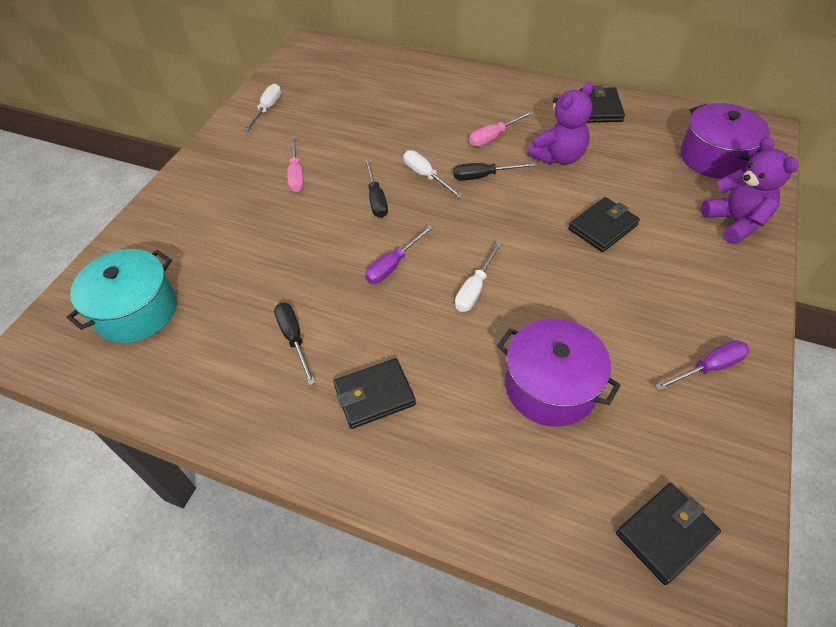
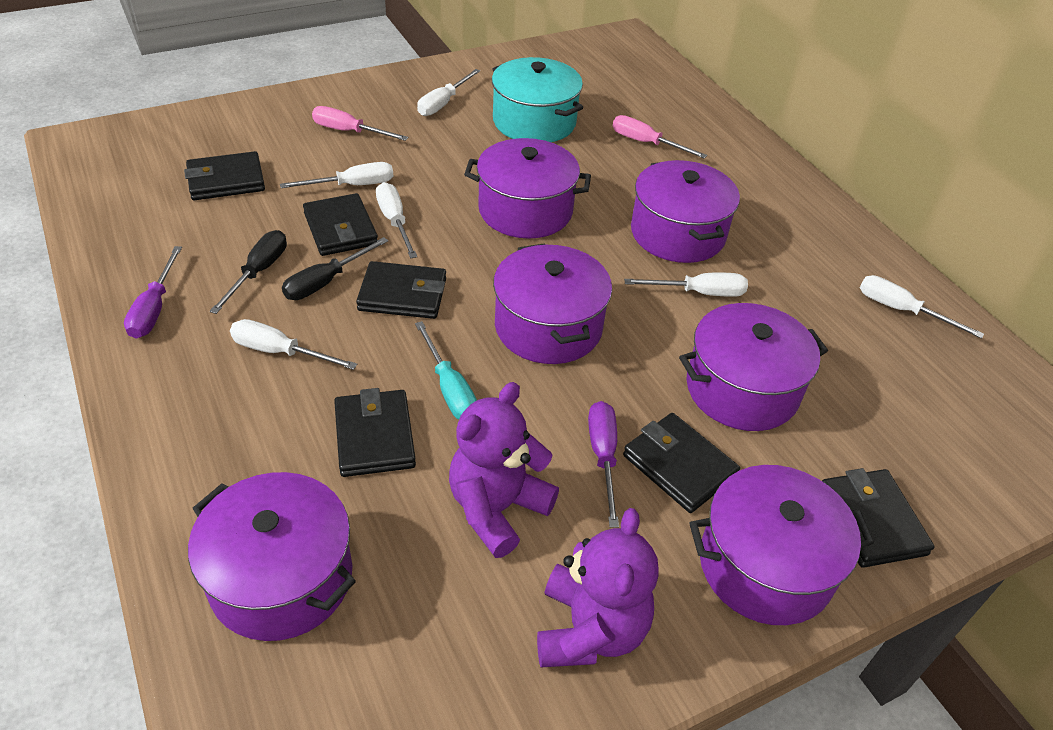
black screwdriver: [274,303,315,385] [364,159,388,218] [453,163,536,181] = 3 -> [210,230,287,314] [282,237,388,300] = 2
black wallet: [333,358,416,429] [568,197,640,252] [580,85,625,123] [616,483,721,585] = 4 -> [184,151,265,200] [303,193,378,256] [334,388,416,477] [356,261,446,319] [623,413,740,513] [822,468,934,568] = 6
purple pot: [497,319,621,427] [680,103,770,179] = 2 -> [188,472,356,641] [464,138,591,239] [493,243,612,364] [631,160,740,263] [679,303,828,431] [690,465,874,625] = 6
turquoise screwdriver: none = 0 -> [415,321,477,419] = 1
white screwdriver: [244,84,281,131] [403,150,462,198] [455,241,502,312] = 3 -> [230,319,357,370] [280,162,393,188] [376,182,417,258] [417,69,480,116] [624,273,748,297] [860,275,984,339] = 6

